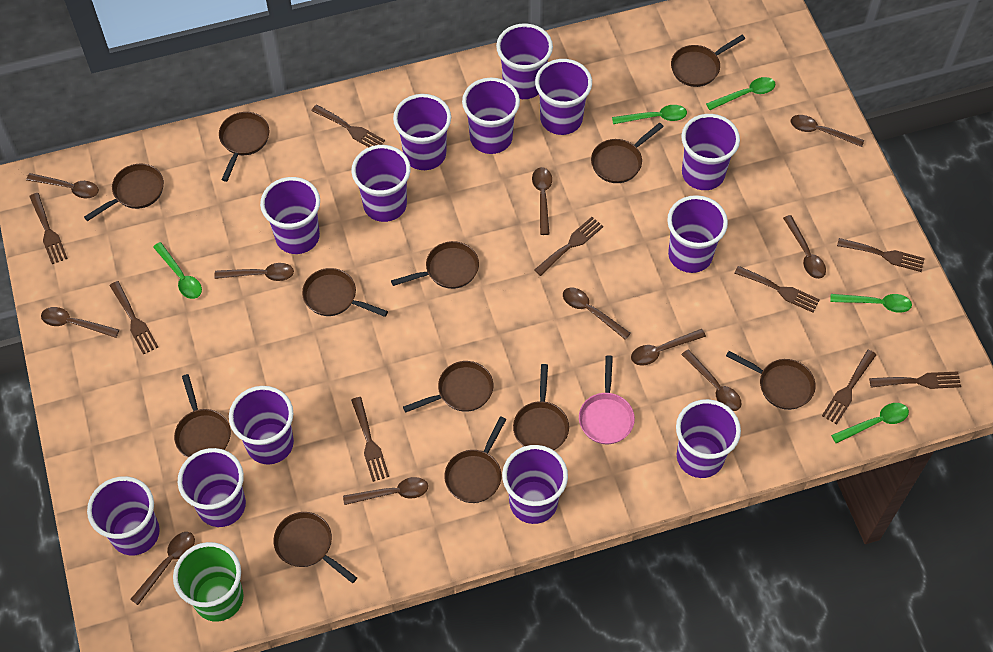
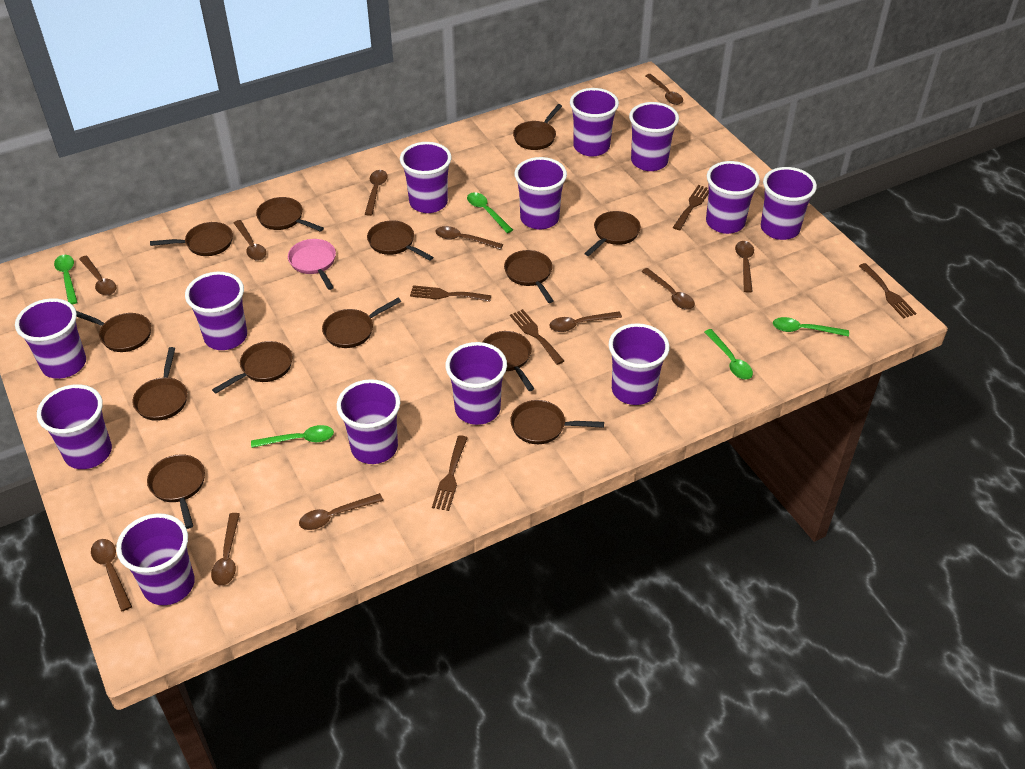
brown fork: [29,193,68,264] [109,281,158,355] [311,105,385,147] [351,397,389,482] [534,217,603,276] [734,266,820,313] [822,350,877,424] [837,238,925,272] [869,372,961,389] = 9 -> [410,285,491,302] [432,435,468,511] [510,309,564,365] [673,185,709,230] [859,263,916,319] = 5
brown pan: [84,164,164,221] [174,374,231,458] [219,112,269,182] [273,512,357,583] [302,268,388,317] [391,241,479,289] [403,361,493,413] [444,416,506,503] [513,364,569,450] [591,123,664,183] [671,35,745,87] [726,351,816,410] = 12 -> [76,311,151,352] [133,347,187,421] [147,454,205,529] [150,222,233,256] [212,341,293,393] [256,197,324,232] [322,298,401,348] [367,220,433,261] [482,331,534,391] [504,250,554,303] [510,400,604,444] [513,104,562,150] [584,211,641,256] = 13
green cup: [173,542,244,622] = 1 -> none = 0

